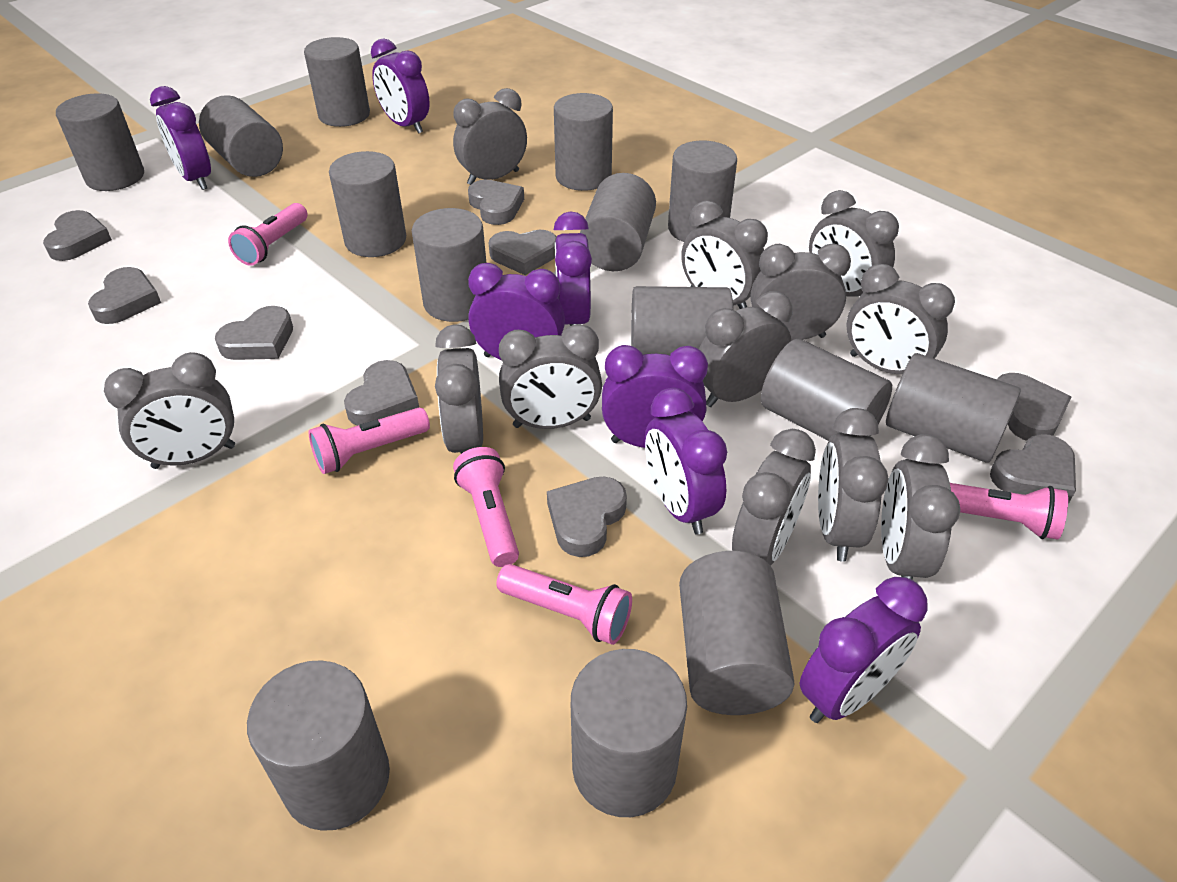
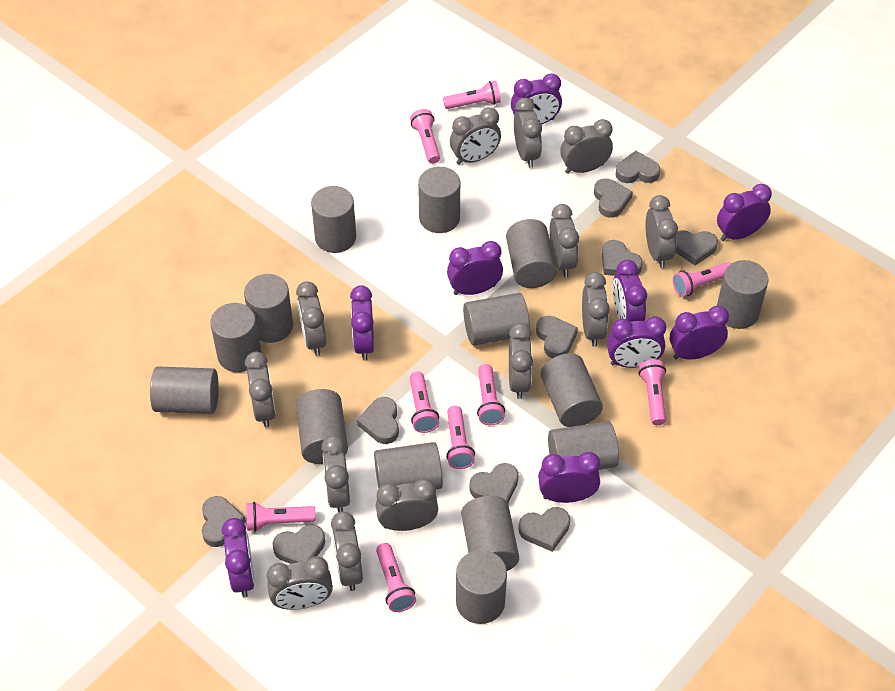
grey clock: [104,352,235,469] [435,324,483,454] [453,88,527,185] [499,324,602,429] [681,200,768,309] [699,291,793,407] [732,429,816,566] [750,243,851,341] [809,190,899,297] [818,408,889,562] [847,264,955,374] [881,434,961,580] = 12 -> [245,351,276,428] [267,556,333,610] [296,281,326,356] [321,435,350,513] [331,512,363,591] [376,479,438,531] [450,107,501,165] [509,323,533,399] [514,98,542,168] [549,204,579,277] [560,119,613,174] [582,272,610,347] [645,195,678,268] = 13
grey heart: [43,210,112,261] [88,267,161,324] [215,306,293,360] [344,360,419,426] [468,180,524,225] [489,230,557,275] [547,477,627,557] [990,434,1076,503] [997,373,1071,441] = 9 -> [202,496,246,547] [273,524,325,564] [357,397,399,444] [469,463,519,503] [518,507,570,552] [536,316,578,358] [594,178,633,218] [602,240,643,276] [615,151,660,183] [675,230,718,265] = 10
pink flashlight: [228,203,308,266] [309,408,430,474] [453,447,519,567] [496,564,632,645] [950,483,1068,540] = 5 -> [246,502,316,532] [376,543,416,612] [410,109,440,164] [410,371,439,433] [443,81,501,109] [446,406,475,469] [477,364,505,426] [638,359,666,425] [673,262,731,297] = 9
purple clock: [150,86,211,190] [371,38,430,134] [468,263,565,360] [554,211,592,326] [602,345,708,448] [645,388,727,535] [800,577,928,723] = 7 -> [222,518,255,598] [350,285,374,361] [447,241,503,295] [511,73,562,125] [538,452,600,503] [607,317,666,368] [613,260,647,322] [670,306,729,360] [717,184,772,241] = 9

